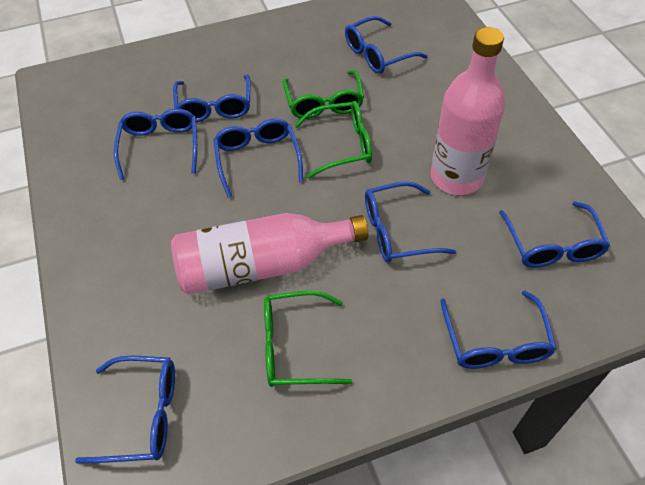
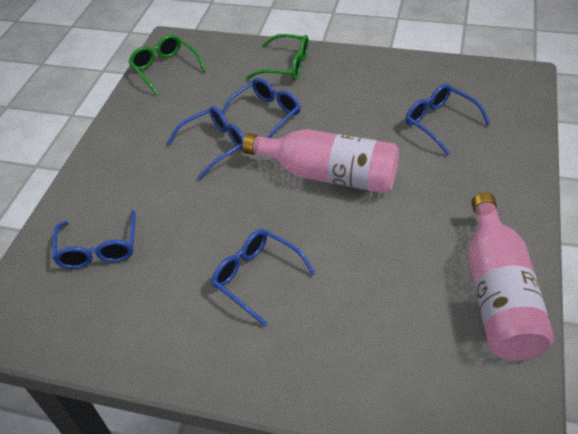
blue glasses: [75,356,175,463] [114,109,197,180] [173,74,250,122] [214,118,303,197] [345,16,428,74] [365,181,456,263] [440,291,557,369] [499,201,610,268] = 8 -> [52,210,136,269] [167,106,244,179] [211,229,316,326] [222,78,301,138] [405,84,491,155] = 5
green glasses: [264,291,352,387] [283,70,364,119] [295,101,372,178] = 3 -> [129,35,206,95] [246,34,309,80] = 2

